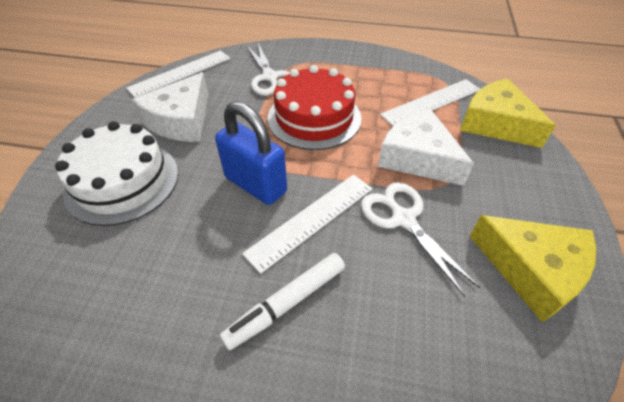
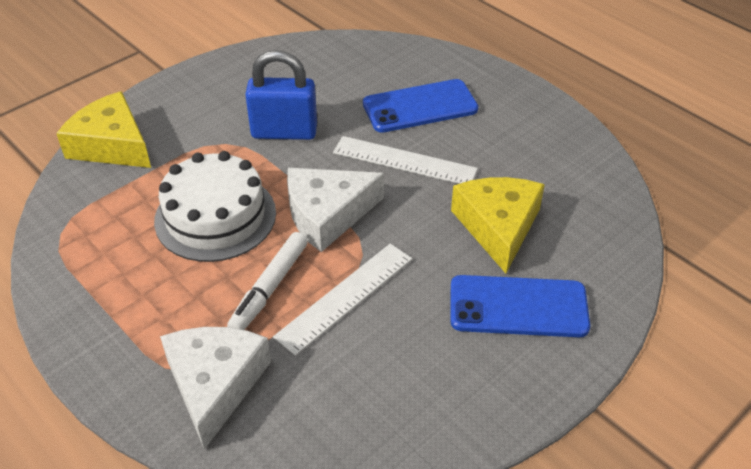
blue phone: none = 0 -> [363,79,479,133] [450,275,590,337] = 2
red cake: [268,65,361,150] = 1 -> none = 0
white ruler: [126,51,231,98] [242,175,372,274] [380,79,480,126] = 3 -> [273,244,412,356] [333,136,478,184] = 2
white scissors: [247,43,290,96] [361,182,480,297] = 2 -> none = 0

